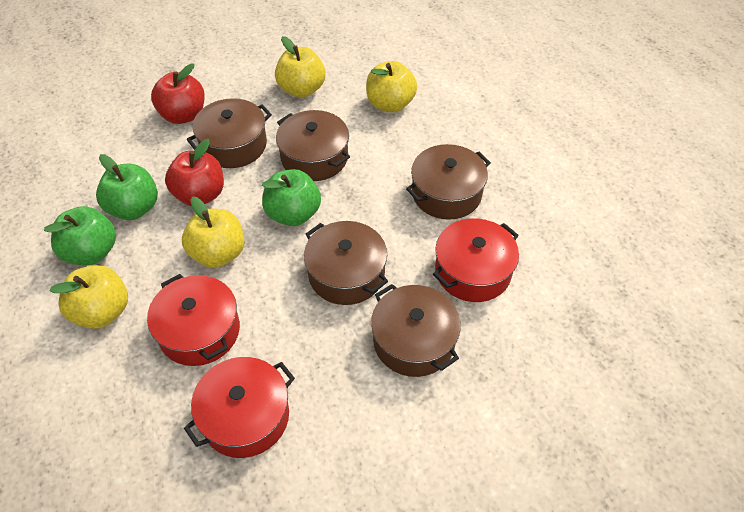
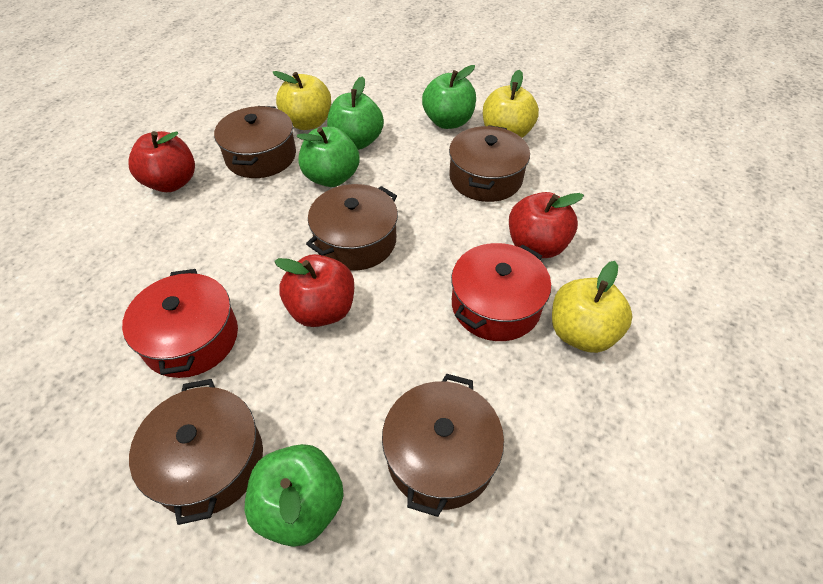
green apple: [44,206,116,265] [96,154,158,220] [262,169,321,226] = 3 -> [244,444,344,547] [297,127,360,187] [327,76,384,150] [422,65,476,129] = 4
red apple: [151,63,205,124] [165,139,224,206] = 2 -> [128,131,195,192] [274,254,354,327] [509,192,584,258] = 3
red pot: [147,274,240,366] [184,357,295,458] [433,218,519,302] = 3 -> [122,269,238,378] [451,243,551,341] = 2
yellow apple: [50,265,128,329] [182,196,245,268] [275,36,326,98] [366,61,417,112] = 4 -> [272,71,331,130] [483,70,539,138] [552,261,633,353] = 3

